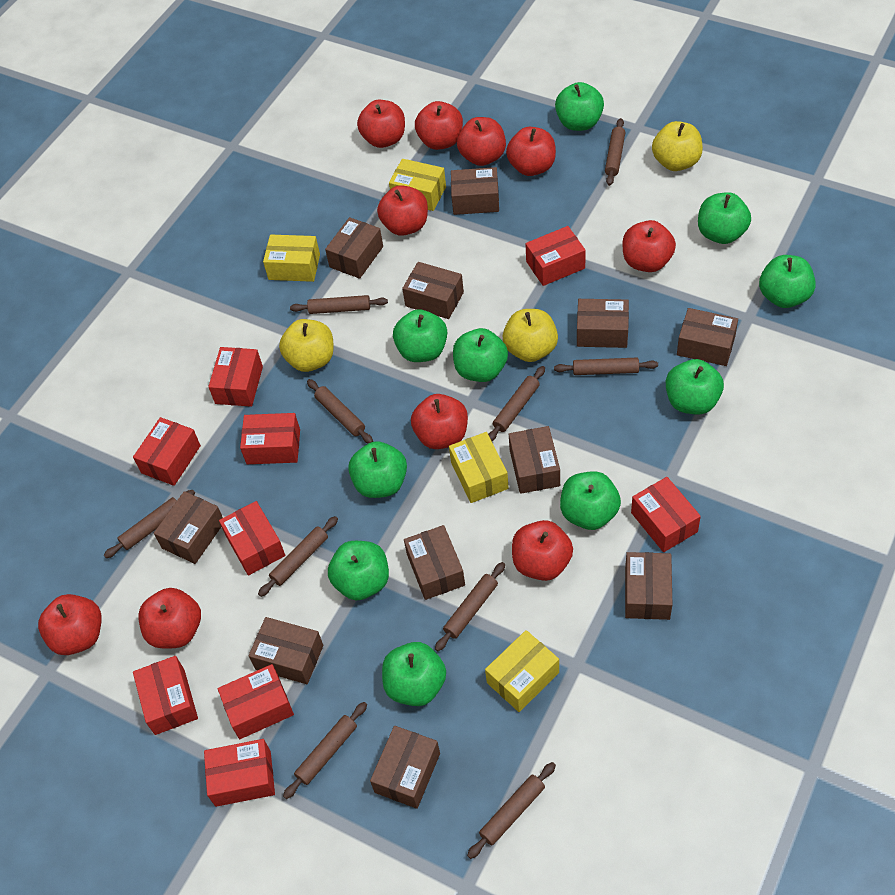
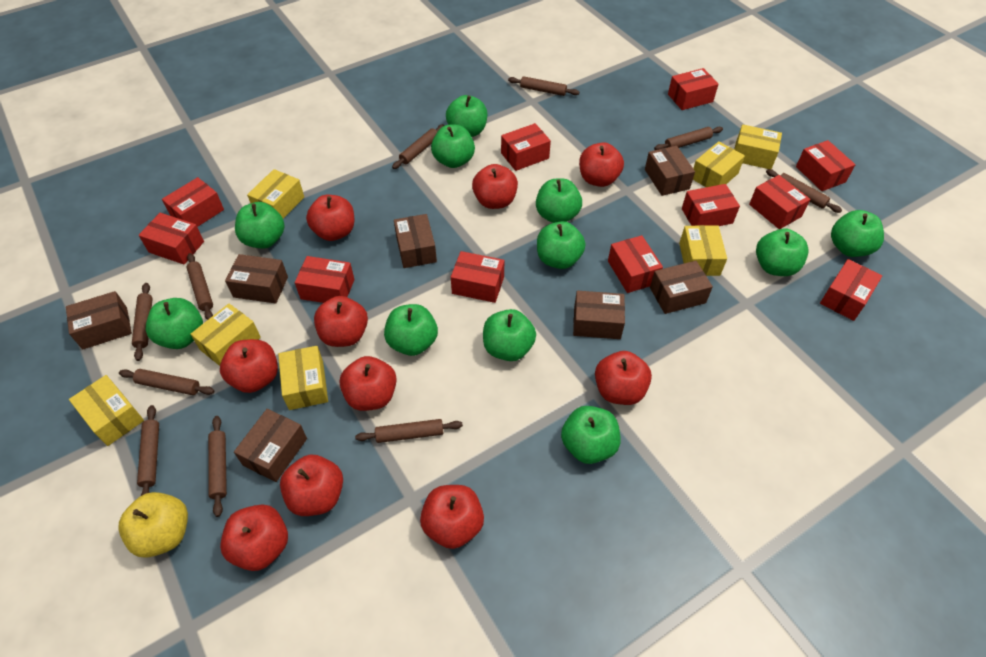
brown box: [154,491,223,564] [249,617,323,684] [325,217,383,279] [370,726,440,809] [402,262,464,319] [404,525,465,600] [451,167,499,215] [509,426,560,494] [577,299,629,348] [625,552,672,620] [677,308,738,366] = 11 -> [66,291,132,350] [225,254,288,304] [234,409,307,482] [394,214,437,268] [573,291,625,339] [645,146,695,196] [650,261,713,314] = 7
green apple: [328,541,389,600] [348,441,407,498] [382,642,446,706] [393,309,447,362] [453,328,508,382] [555,82,604,131] [560,471,621,530] [666,359,724,415] [698,192,751,244] [759,255,816,308] = 10 -> [146,298,203,349] [235,202,285,249] [384,304,438,356] [431,125,475,168] [446,95,487,137] [483,309,536,361] [536,179,582,223] [537,221,585,269] [561,406,620,464] [756,229,809,276] [831,210,884,257] = 11
red box: [133,417,201,486] [133,656,198,735] [204,739,275,807] [208,347,263,407] [218,664,294,739] [219,501,285,576] [240,413,300,464] [526,226,586,286] [631,477,701,552] = 9 -> [139,213,204,264] [162,177,224,227] [295,256,354,303] [451,251,504,303] [501,123,551,171] [608,235,663,293] [668,68,719,110] [682,184,740,226] [749,175,811,229] [796,140,856,191] [820,259,882,321] = 11
yellow apple: [279,319,334,372] [503,309,558,362] [652,121,703,171] = 3 -> [118,492,188,558] = 1
yellow box: [263,235,320,282] [389,159,446,211] [449,432,509,503] [485,630,559,712] = 4 -> [69,375,144,446] [190,304,261,366] [247,169,304,219] [278,346,328,410] [679,225,727,276] [693,141,745,187] [734,124,782,169] = 7

